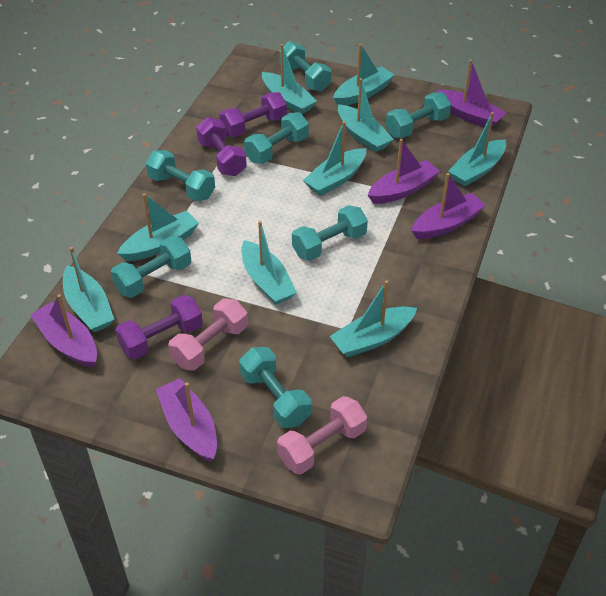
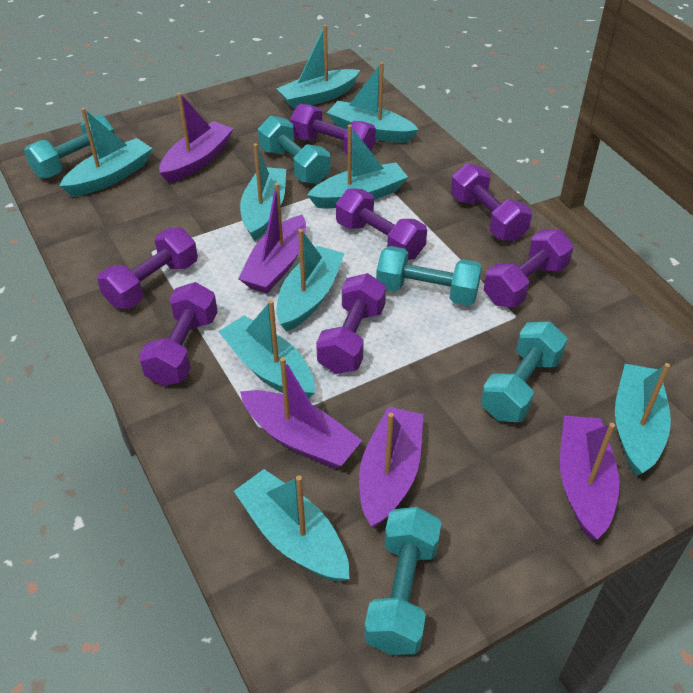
pink dumbbell: [168,299,248,371] [277,396,367,474] = 2 -> none = 0
purple dumbbell: [115,295,203,359] [196,117,247,176] [219,92,287,137] = 3 -> [97,227,198,309] [139,282,218,386] [290,104,376,155] [316,273,386,374] [336,188,427,260] [451,163,532,242] [484,229,574,308] = 7
turquoise dumbbell: [111,236,191,298] [146,150,215,201] [239,347,311,428] [244,112,309,164] [279,41,331,92] [292,205,368,261] [386,92,451,138] = 7 -> [24,115,115,179] [258,116,330,184] [364,507,441,655] [376,246,482,306] [481,322,567,422] = 5

